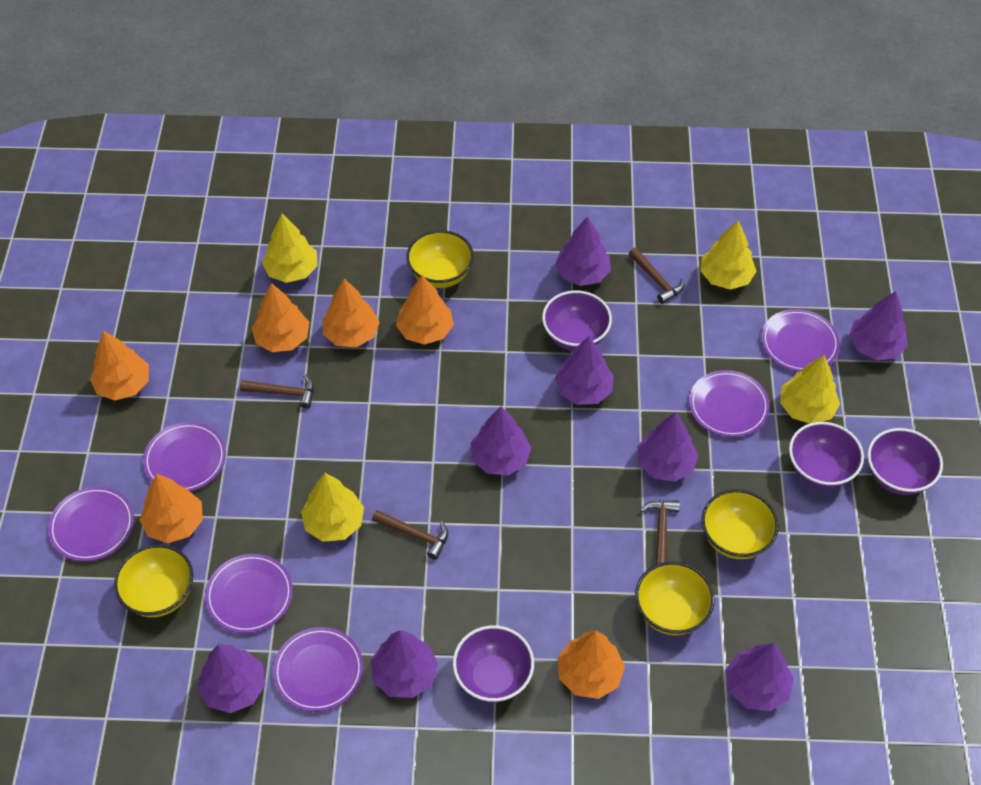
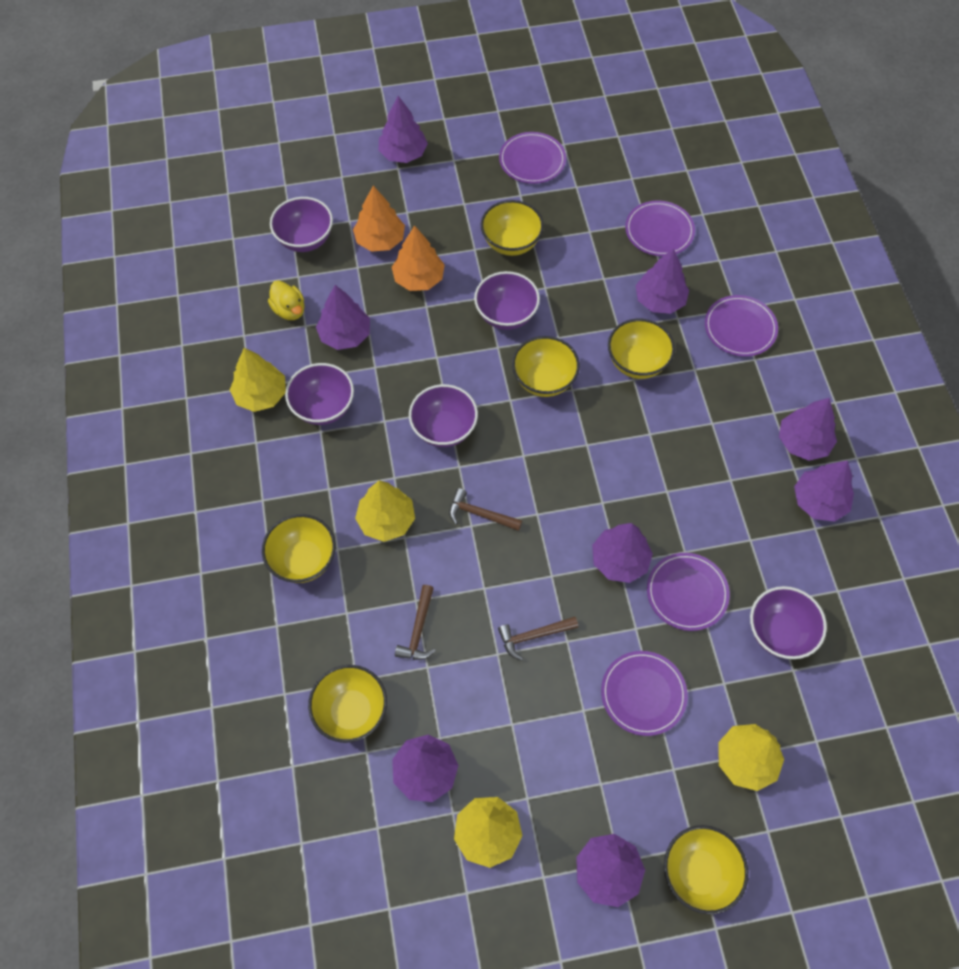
brown hammer: [240,374,314,409] [372,510,448,560] [629,247,684,304] [640,500,680,565] = 4 -> [395,585,436,660] [449,488,522,531] [498,617,578,661] = 3
orange tree: [90,331,149,400] [139,473,203,543] [252,283,309,352] [322,279,380,347] [396,275,454,345] [558,630,625,699] = 6 -> [353,186,405,252] [392,225,445,291] = 2
purple bowl: [453,625,534,703] [542,290,612,351] [789,422,864,489] [867,428,943,495] = 4 -> [270,197,333,252] [285,363,354,425] [409,384,478,447] [474,271,540,330] [750,586,827,659] = 5
purple plate: [48,487,134,561] [143,422,226,491] [205,554,293,633] [273,627,364,712] [689,370,770,437] [761,309,840,372] = 6 -> [499,132,566,184] [601,651,688,736] [625,201,695,256] [647,553,730,631] [705,295,778,357] = 5
yellow bowl: [114,544,193,617] [406,230,474,288] [635,561,715,635] [702,489,779,559] = 4 -> [262,514,336,583] [308,665,387,743] [481,200,544,256] [512,336,580,397] [608,319,675,379] [664,825,748,914] = 6
yellow duck: none = 0 -> [268,280,305,320] = 1

